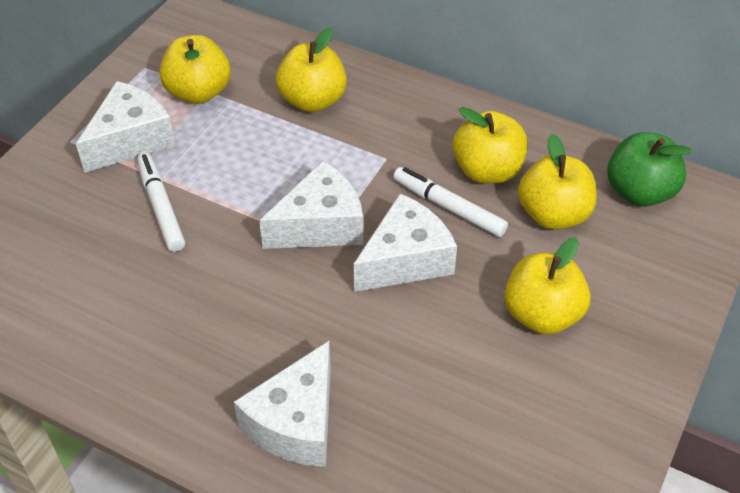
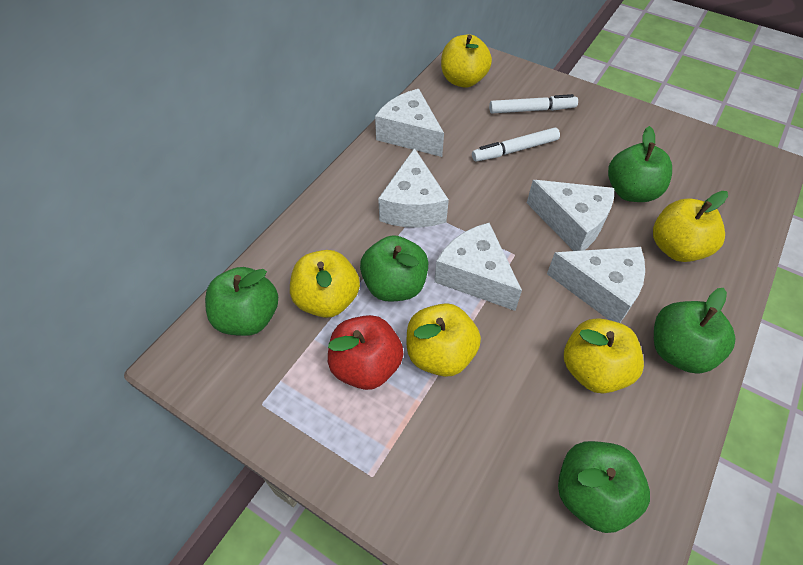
green apple: [607,132,692,207] = 1 -> [205,267,278,336] [360,235,428,302] [558,441,650,533] [608,126,672,202] [654,288,736,374] = 5
red apple: none = 0 -> [328,315,403,390] = 1
white cheese: [76,81,176,173] [234,341,331,467] [259,160,363,249] [353,194,457,292] = 4 -> [375,89,444,157] [378,148,449,228] [434,223,522,311] [527,180,614,251] [547,247,645,323] = 5

